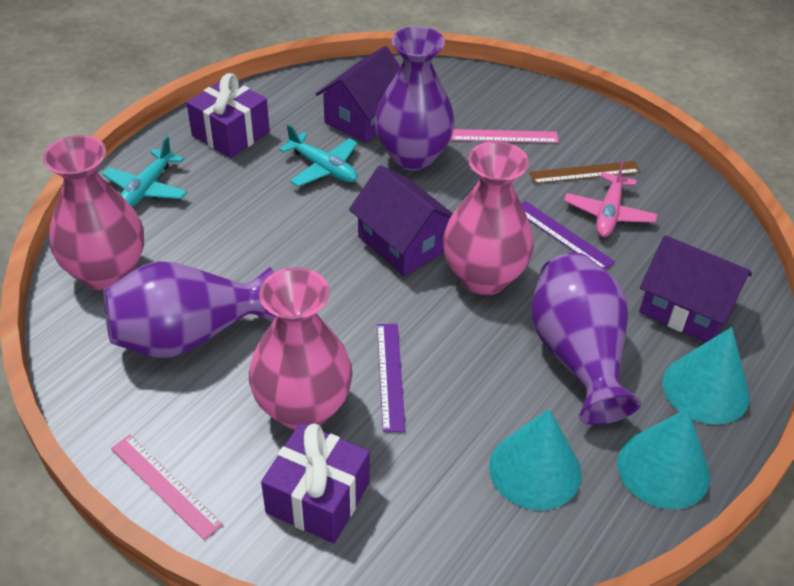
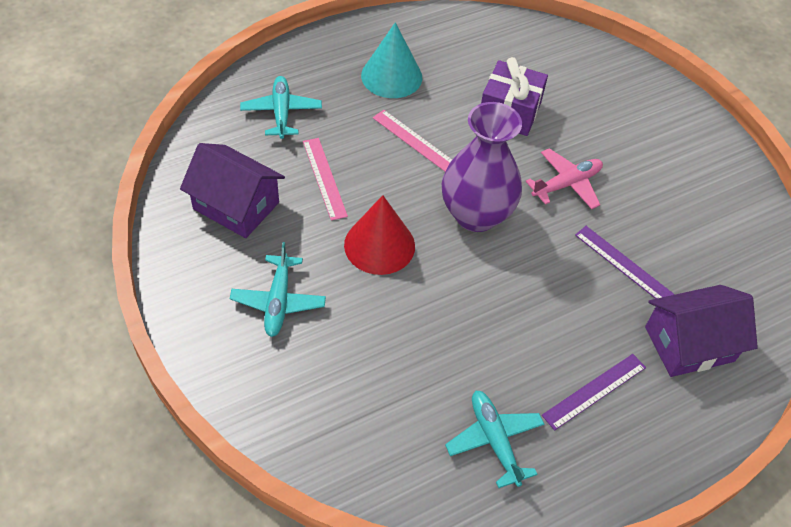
brown ruler: [529,161,640,184] = 1 -> none = 0
pink vase: [43,135,144,291] [249,267,353,430] [443,141,534,295] = 3 -> none = 0
purple gift: [187,73,270,158] [261,423,370,543] = 2 -> [481,57,548,136] = 1
purple house: [316,46,401,143] [349,165,453,276] [639,235,752,342] = 3 -> [180,143,285,238] [645,285,758,377] = 2
purple vase: [103,261,276,358] [374,27,455,171] [531,253,641,425] = 3 -> [442,102,522,232] = 1
red cone: none = 0 -> [344,195,415,275] = 1
turquoise cone: [489,409,581,510] [617,408,710,510] [663,327,750,425] = 3 -> [361,22,422,98] = 1
turquoise plane: [102,136,187,207] [279,124,358,187] = 2 -> [230,242,326,337] [240,76,322,139] [445,390,544,488] = 3

